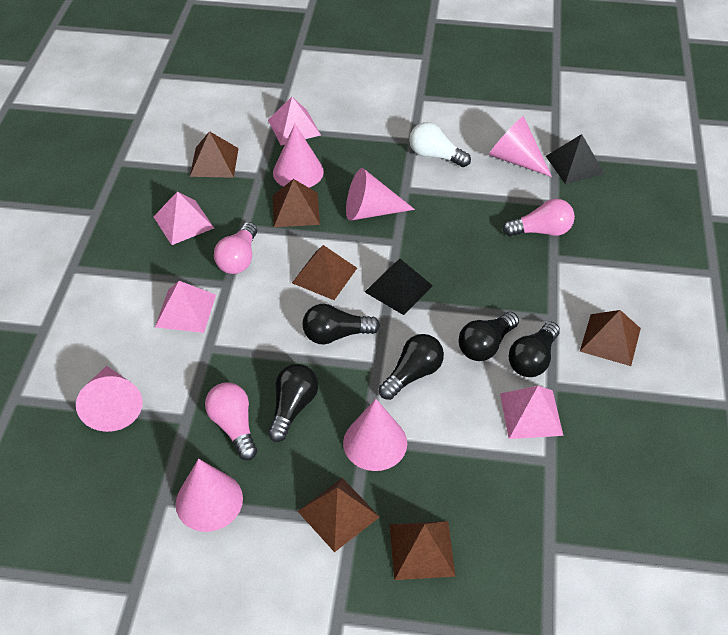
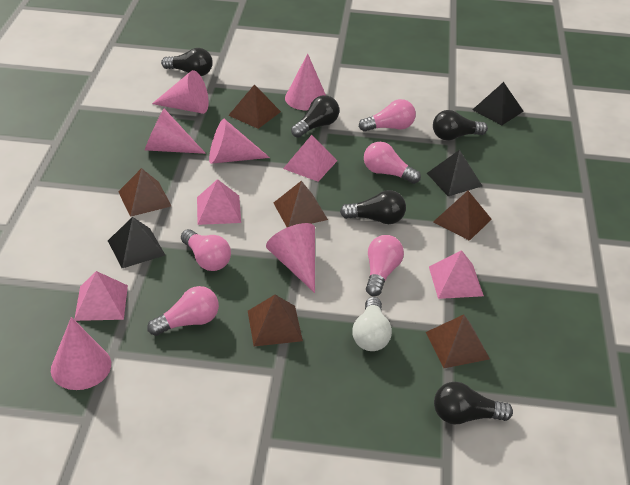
black pyramid: [365,259,433,315] [546,134,604,184] = 2 -> [108,217,165,268] [427,150,482,196] [472,82,524,125] = 3
pink light bulb: [205,382,257,460] [214,222,257,274] [503,199,575,237] = 3 -> [147,286,219,336] [181,229,231,271] [359,99,416,132] [364,142,421,184] [366,235,404,296] = 5

